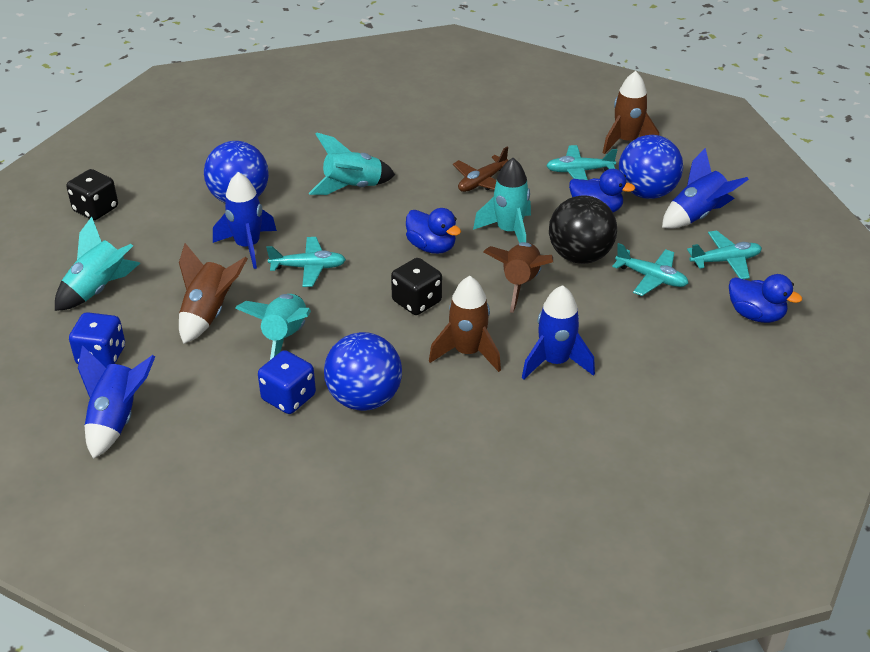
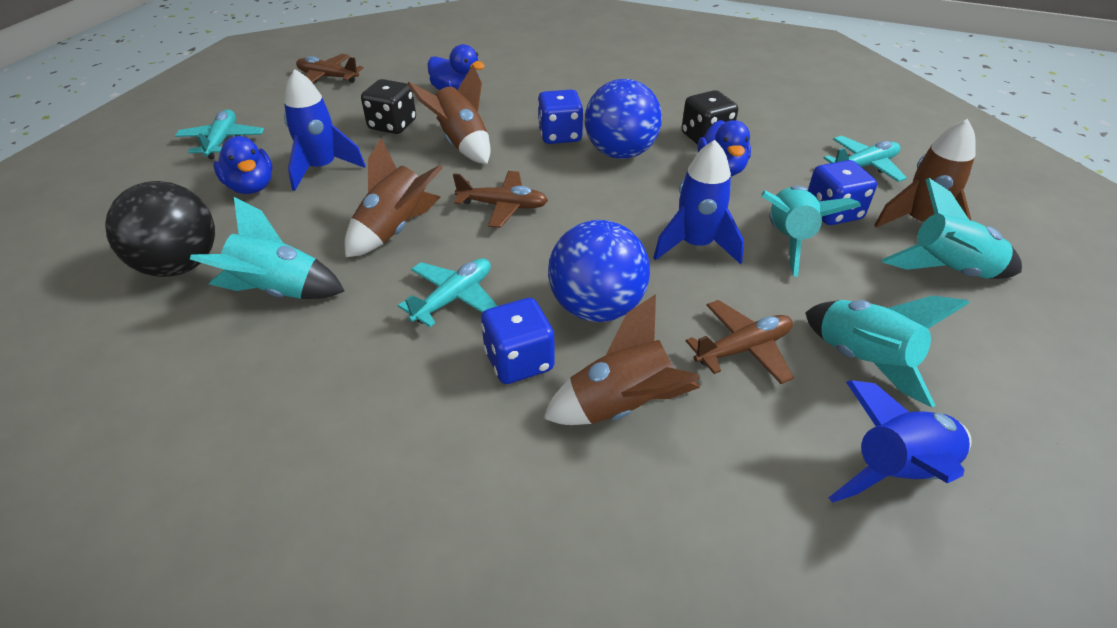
blue ball: [204,141,269,203] [324,332,402,411] [619,135,683,199] = 3 -> [548,220,650,322] [585,79,662,159] = 2
blue dice: [69,312,125,367] [258,350,316,414] = 2 -> [481,298,555,384] [538,90,584,144] [808,160,877,225] = 3
blue rocket: [78,345,155,459] [213,172,277,269] [522,285,595,380] [662,148,749,229] = 4 -> [284,69,366,191] [653,140,744,264] [828,380,972,503] = 3
brown plane: [453,147,508,192] = 1 -> [296,54,364,83] [453,171,548,228] [686,300,794,384] = 3
turquoise plane: [266,237,346,287] [546,145,617,180] [612,243,689,296] [687,230,762,279] = 4 -> [175,109,264,159] [398,258,498,327] [824,136,907,182] = 3

